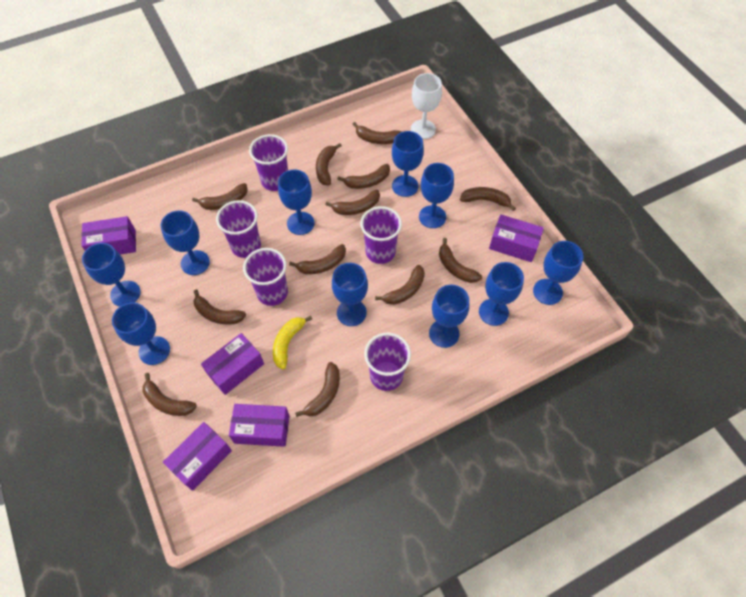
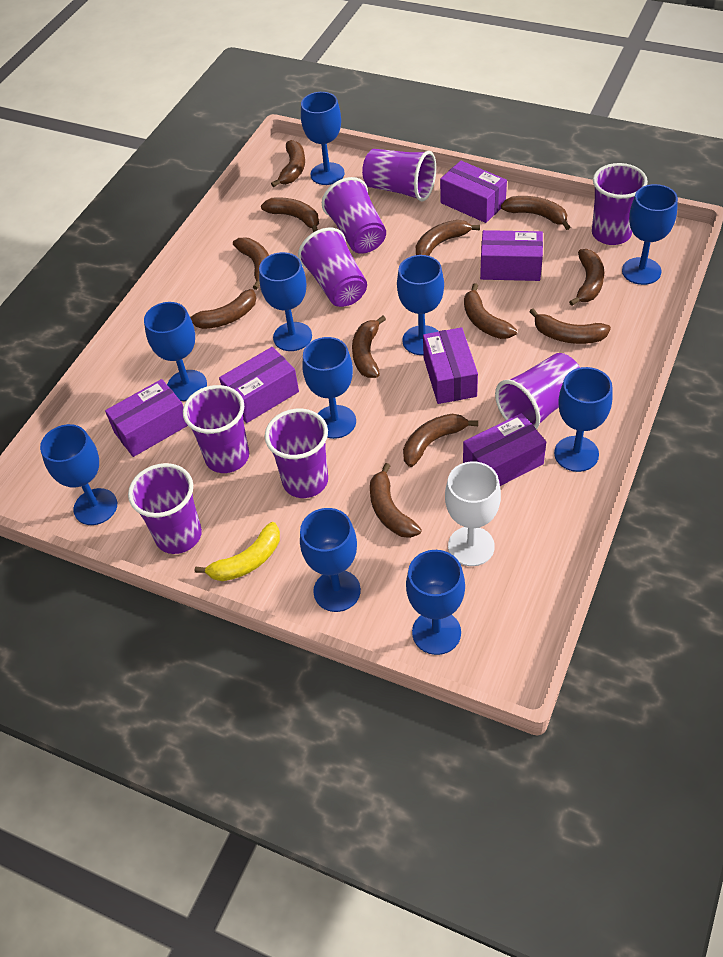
purple box: [81,216,136,255] [163,422,232,491] [201,333,264,395] [229,404,289,447] [489,214,544,262] = 5 -> [105,379,188,457] [219,347,299,423] [423,327,478,404] [440,161,507,223] [463,413,546,486] [480,230,543,281] = 6
purple cup: [216,200,261,258] [243,248,288,306] [249,134,288,191] [360,206,402,264] [364,333,411,391] = 5 -> [128,463,202,554] [183,385,249,473] [265,409,328,498] [298,228,367,307] [322,177,386,254] [362,149,436,201] [495,353,580,430] [592,163,648,245] = 8

